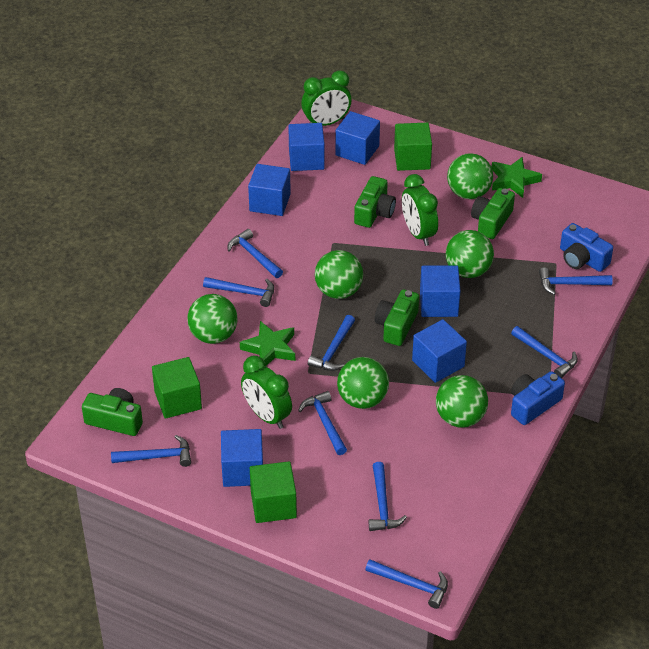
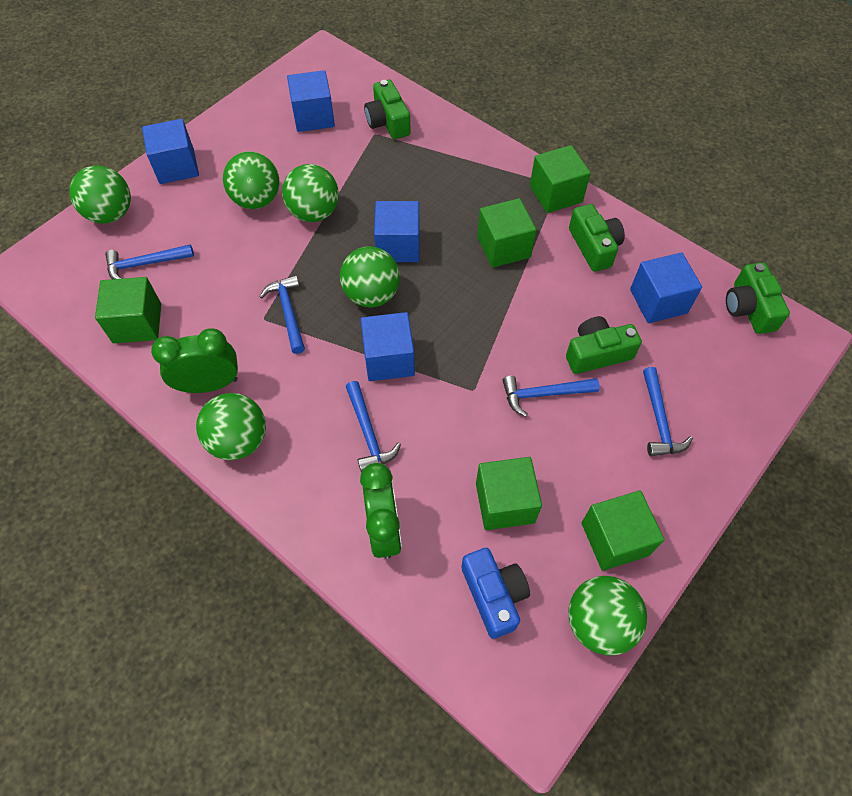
blue camera: [511,371,565,425] [560,223,613,272] = 2 -> [461,548,530,639] = 1
blue cube: [221,429,263,487] [248,164,291,216] [288,123,325,171] [335,111,380,165] [412,319,467,383] [420,266,460,317] = 6 -> [142,119,199,184] [287,70,335,132] [361,312,415,381] [374,201,420,262] [630,252,702,323] = 5
blue hammer: [111,435,191,467] [203,277,274,307] [228,229,283,278] [298,391,347,455] [308,315,355,371] [365,560,448,609] [369,462,407,531] [511,326,578,378] [539,267,613,295] = 9 -> [105,244,194,279] [259,275,305,354] [346,381,401,472] [502,376,600,417] [643,367,693,456] = 5
green clock: [241,356,292,429] [301,71,352,126] [402,174,438,246] = 3 -> [151,328,238,393] [360,463,402,559] = 2
green cube: [152,357,202,419] [250,461,297,523] [394,122,432,171] = 3 -> [95,277,161,343] [476,457,542,530] [477,198,536,268] [530,145,591,213] [581,490,664,571] = 5
green star: [240,321,295,366] [492,157,542,198] = 2 -> none = 0

